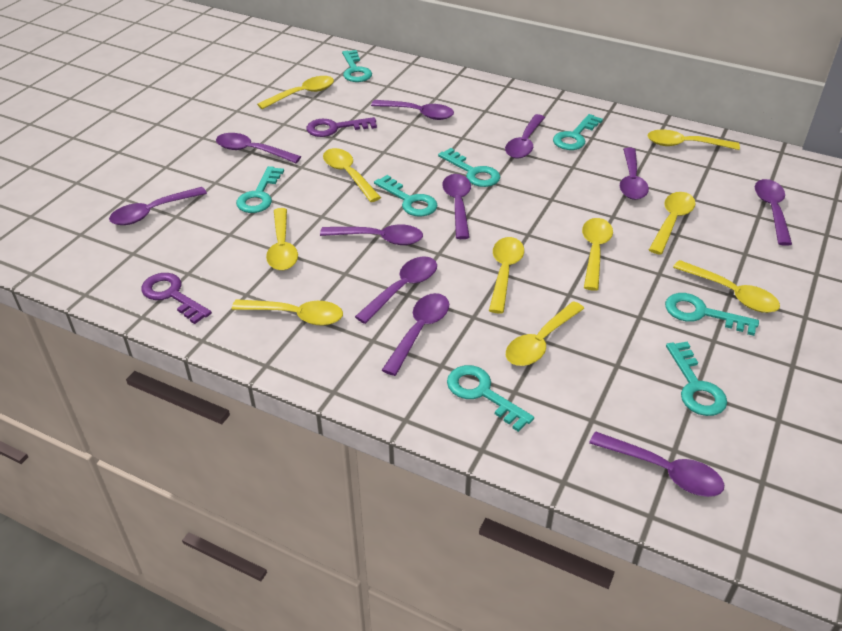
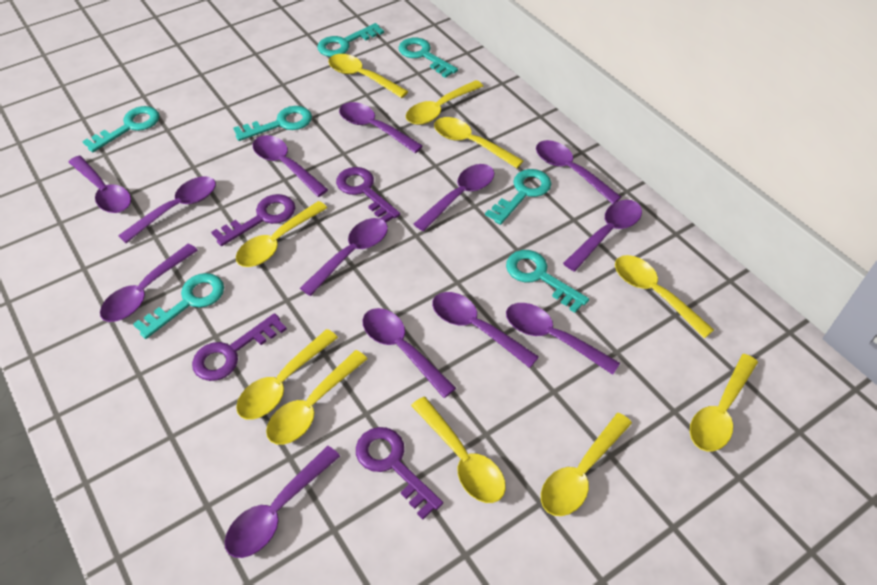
purple key: [141,273,212,324] [307,117,377,137] = 2 -> [192,313,287,381] [211,194,295,246] [336,167,400,222] [356,427,443,519] = 4
purple spoon: [109,187,207,225] [216,133,301,163] [320,224,423,245] [355,257,437,324] [371,100,454,120] [382,293,449,376] [442,174,471,239] [505,114,545,159] [589,431,724,497] [620,147,649,200] [755,179,792,246] = 11 -> [68,156,131,213] [100,244,198,322] [118,176,216,243] [225,446,340,558] [253,135,328,197] [300,218,388,296] [339,102,423,153] [362,308,456,398] [414,164,494,231] [432,292,539,368] [506,303,620,375] [536,140,622,204] [563,200,642,271] = 13
turquoise key: [236,166,284,213] [342,50,372,82] [374,175,438,216] [438,148,500,187] [447,365,534,432] [553,114,603,150] [665,293,759,336] [666,342,727,416] = 8 -> [82,106,159,152] [133,273,224,339] [233,106,312,141] [317,23,384,57] [398,37,458,78] [485,169,551,225] [506,250,589,313] = 7

